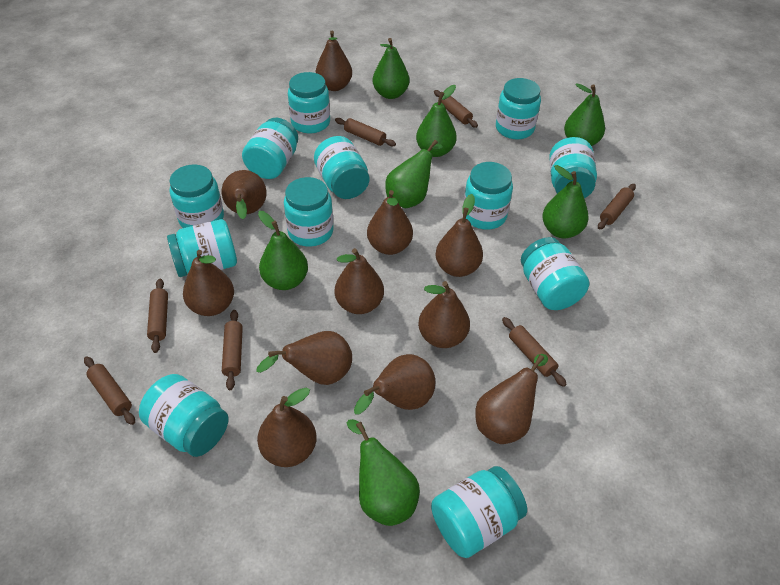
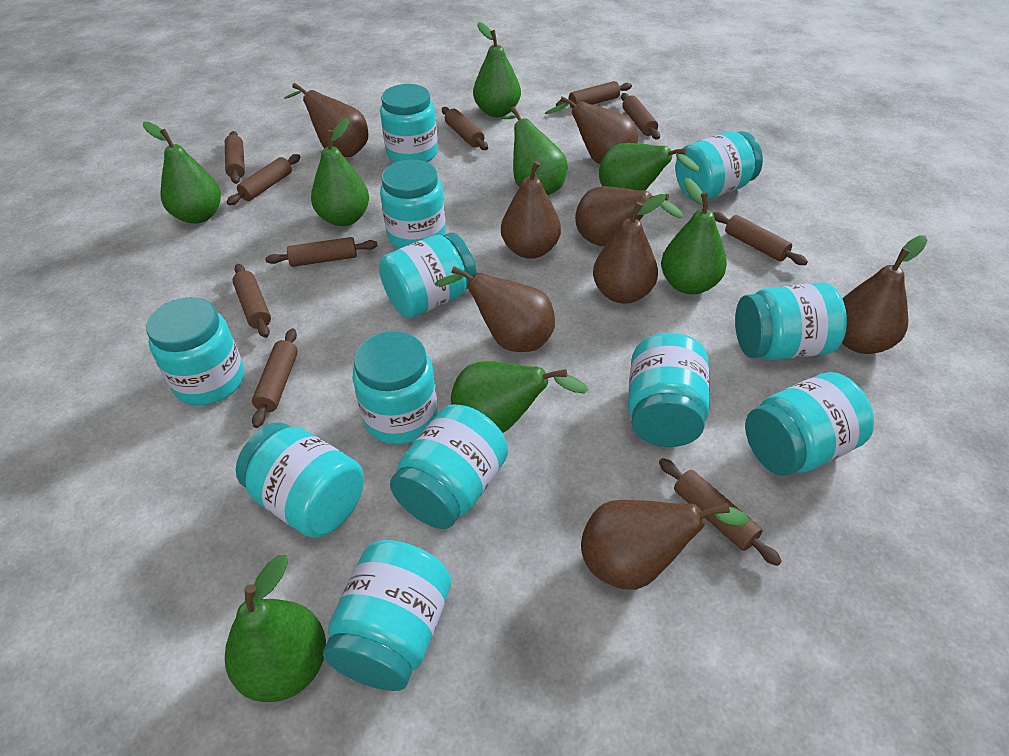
brown pear: [183,250,234,316] [222,170,267,219] [256,331,352,385] [257,388,317,467] [316,31,352,91] [335,248,384,314] [354,354,435,414] [367,190,413,255] [418,281,470,348] [436,194,483,277] [475,354,548,444] = 11 -> [284,83,368,157] [434,266,555,352] [501,159,565,259] [545,96,638,164] [575,186,683,246] [581,500,749,590] [593,194,666,304] [842,236,928,354] = 8
brown rolling pin: [84,356,135,425] [147,279,168,353] [222,310,243,390] [335,118,396,146] [434,90,478,128] [502,317,567,387] [598,184,636,230] = 7 -> [225,131,245,184] [226,154,300,205] [232,264,271,338] [252,328,298,428] [265,237,378,267] [442,107,488,150] [556,81,632,109] [621,93,660,140] [659,458,782,566] [713,212,808,265] = 10
green pear: [258,211,308,290] [347,419,420,526] [373,38,410,99] [385,140,443,208] [416,85,457,157] [542,165,589,238] [564,83,605,146] = 7 -> [143,122,221,224] [225,555,326,702] [311,118,369,226] [451,361,588,433] [473,22,521,117] [502,106,567,195] [599,143,700,191] [661,178,727,294] = 8

